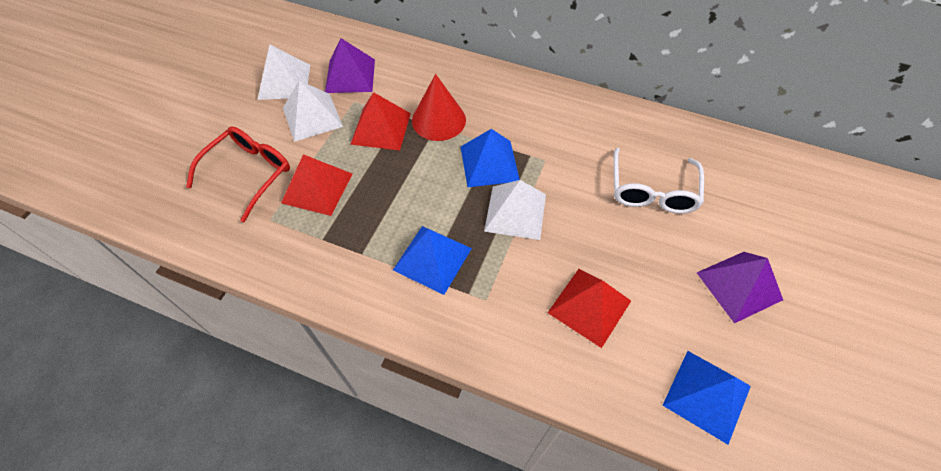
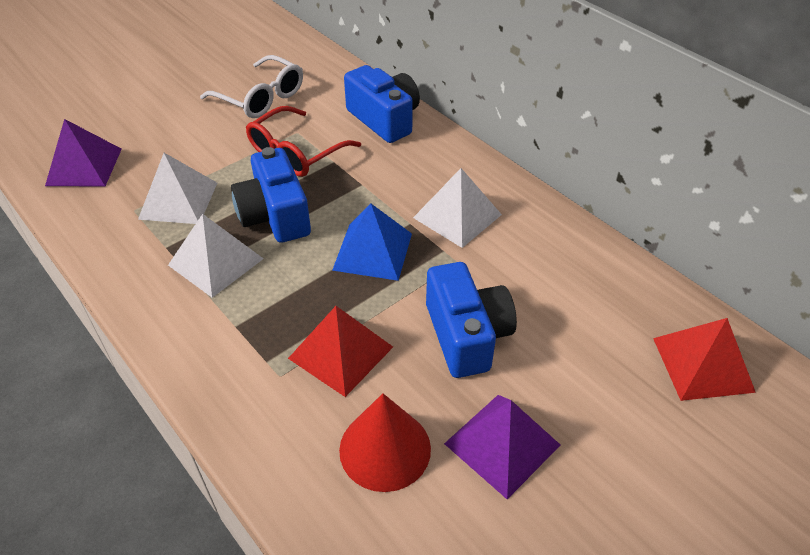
blue camera: none = 0 -> [231,147,311,243] [344,65,420,143] [426,262,517,378] = 3
blue pyramid: [393,226,472,295] [461,129,520,187] [663,351,751,445] = 3 -> [332,203,412,281] = 1
red pyramid: [281,154,352,216] [350,92,411,151] [548,269,631,348] = 3 -> [288,306,393,397] [653,318,756,401] = 2

